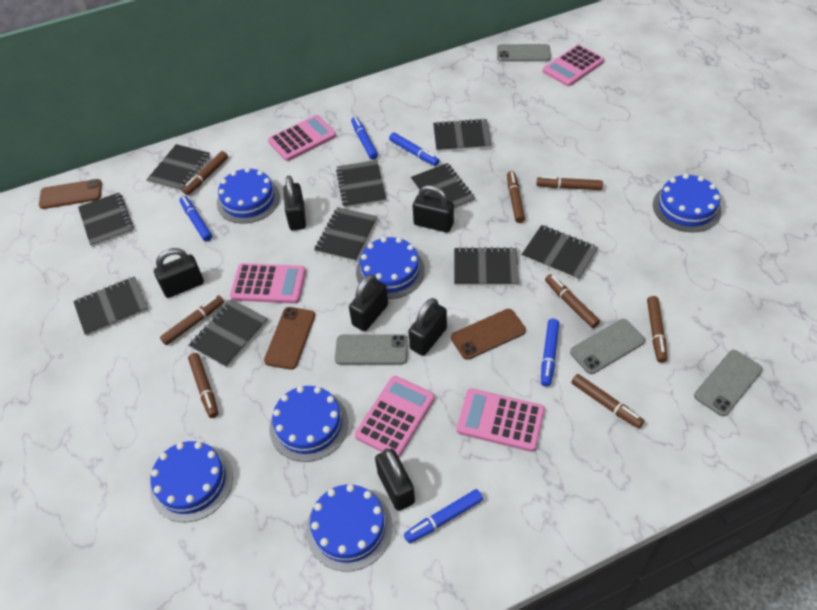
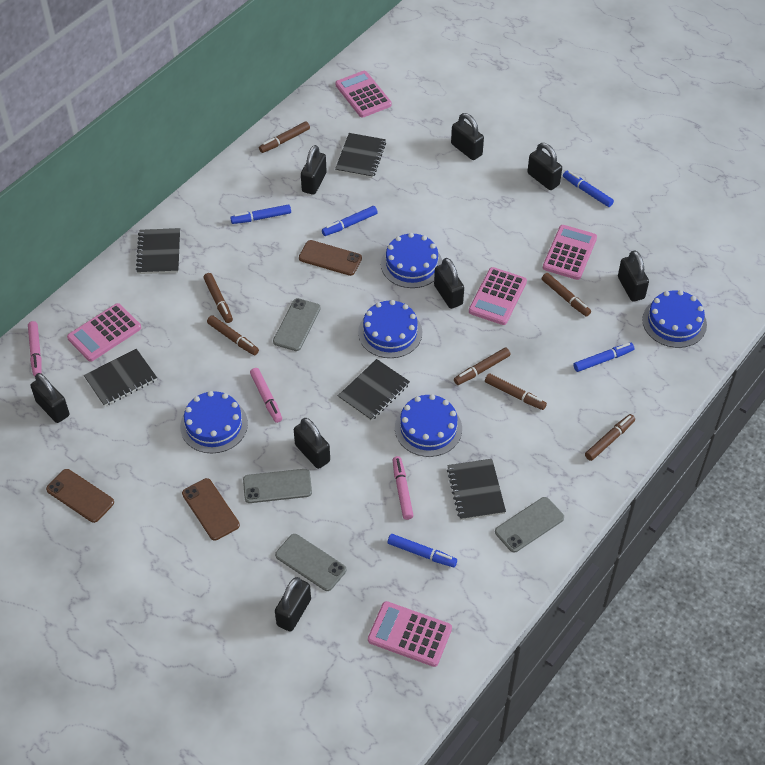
black notebook: [73,276,148,336] [78,193,134,247] [146,144,210,192] [189,299,268,368] [314,207,377,262] [336,160,386,209] [411,163,475,209] [433,118,492,152] [454,247,519,286] [521,225,598,281] = 10 -> [84,349,157,407] [136,228,180,274] [335,133,386,178] [338,359,410,421] [447,459,506,520] = 5
black padlock: [154,248,204,298] [283,175,306,231] [349,274,388,331] [375,448,415,511] [409,298,447,356] [413,185,454,233] = 6 -> [31,373,70,423] [275,577,311,632] [294,418,330,469] [301,145,327,195] [434,258,464,309] [451,113,484,160] [527,143,562,190] [618,250,649,302] = 8
blue cake: [150,441,233,522] [217,168,280,223] [269,386,349,462] [306,484,392,571] [356,237,425,299] [653,174,721,232] = 6 -> [180,391,248,453] [358,300,422,358] [381,233,442,288] [395,394,462,457] [642,290,707,348] = 5
brown marker: [160,295,224,345] [182,151,228,195] [188,353,218,418] [507,171,525,223] [537,176,603,190] [545,274,600,328] [571,374,644,428] [647,296,667,363] = 8 -> [203,273,233,323] [207,315,259,355] [259,121,310,153] [454,348,511,385] [485,373,547,410] [542,273,591,317] [585,414,635,461] = 7
pink marker: none = 0 -> [28,321,42,376] [250,368,282,423] [393,456,414,520] = 3

